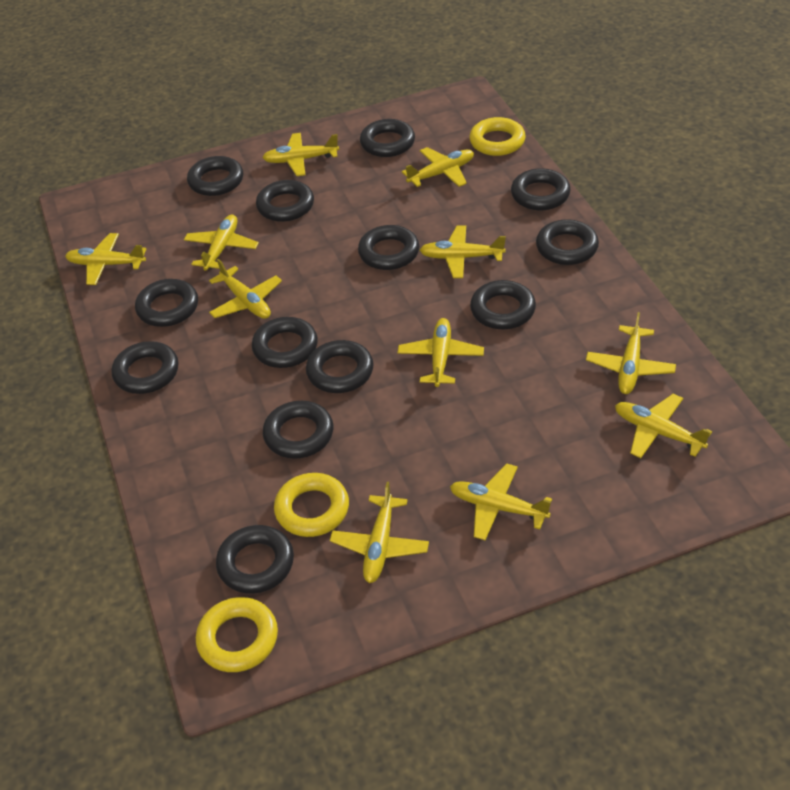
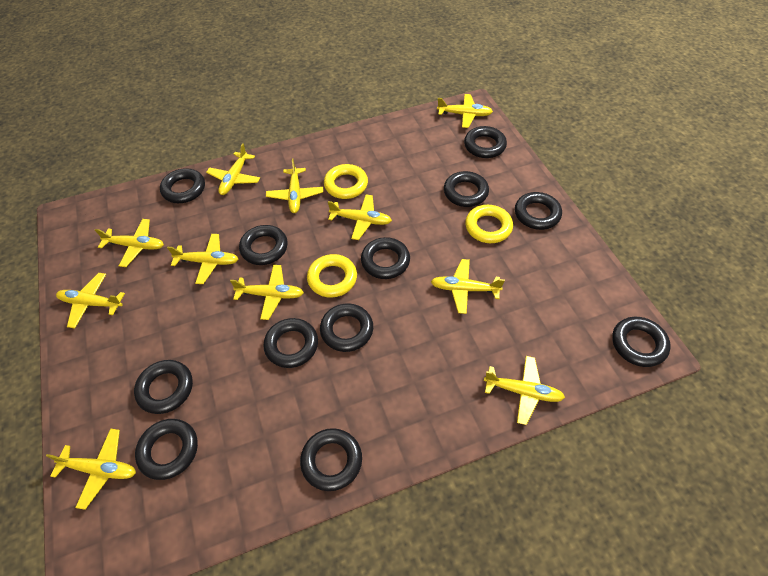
black ring: [112,341,179,394] [135,279,198,327] [187,156,243,196] [216,525,294,594] [252,317,318,368] [256,180,314,222] [263,401,333,459] [306,340,374,393] [358,225,419,270] [360,119,415,157] [470,280,536,329] [511,168,570,210] [536,219,599,265] = 13 -> [134,360,193,414] [135,419,198,480] [160,168,205,203] [239,225,288,265] [263,318,318,368] [300,428,362,491] [320,303,373,352] [361,237,410,279] [444,171,489,207] [464,126,507,158] [515,192,562,230] [612,317,671,367] = 12

